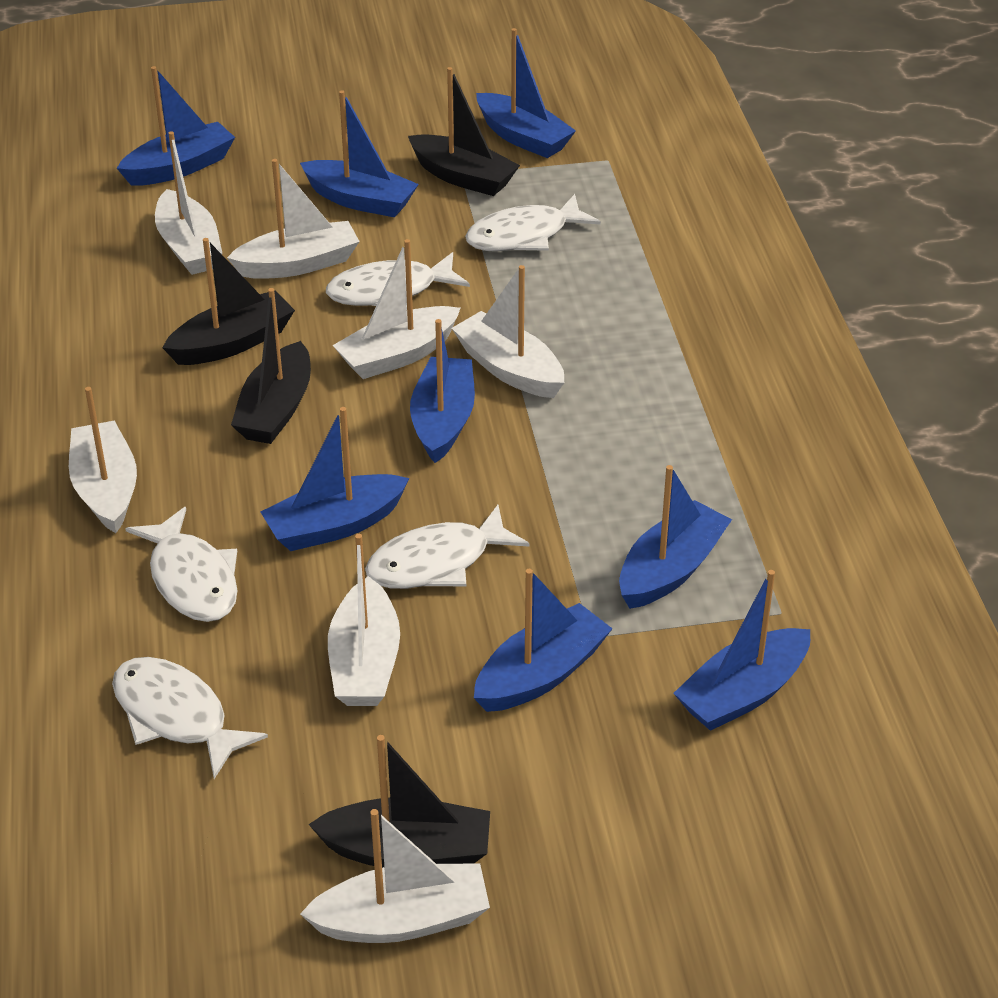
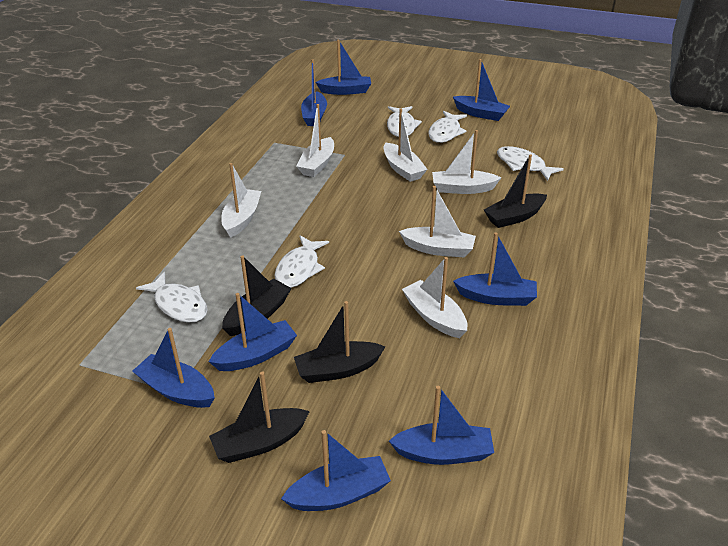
white boat: [69,387,137,533] [155,131,222,275] [227,159,360,279] [300,809,490,943] [328,534,400,706] [333,239,461,379] [452,265,564,398] = 7 -> [221,163,261,238] [296,104,334,177] [383,108,428,182] [399,186,476,257] [402,257,467,338] [432,130,501,194] = 6

